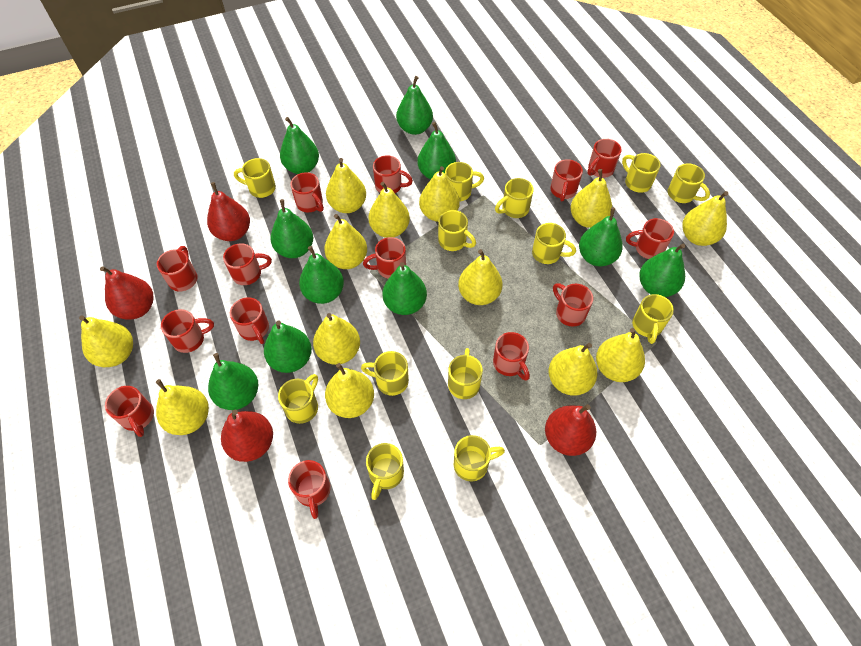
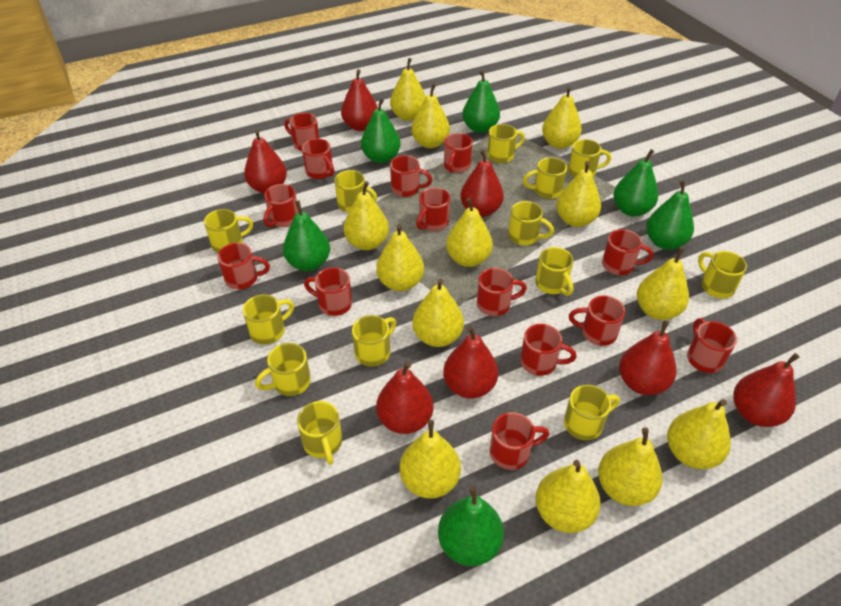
green pear: [208,353,258,410] [264,320,312,373] [270,199,313,258] [280,117,319,174] [299,246,344,304] [382,262,427,315] [396,76,433,135] [417,122,456,179] [579,207,623,266] [639,244,685,297] = 10 -> [283,201,330,271] [361,98,401,163] [438,486,504,566] [462,70,500,133] [613,149,658,217] [646,180,694,250] = 6
red pear: [100,266,154,320] [207,182,250,241] [221,410,273,462] [545,404,596,456] = 4 -> [244,129,287,193] [341,69,378,131] [376,362,433,434] [443,326,498,399] [460,150,504,217] [619,320,677,395] [734,353,799,427] = 7

